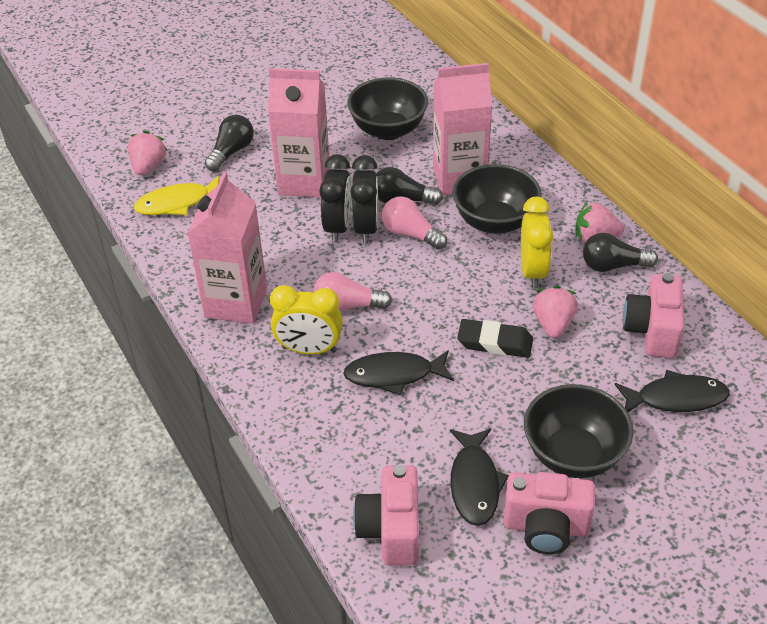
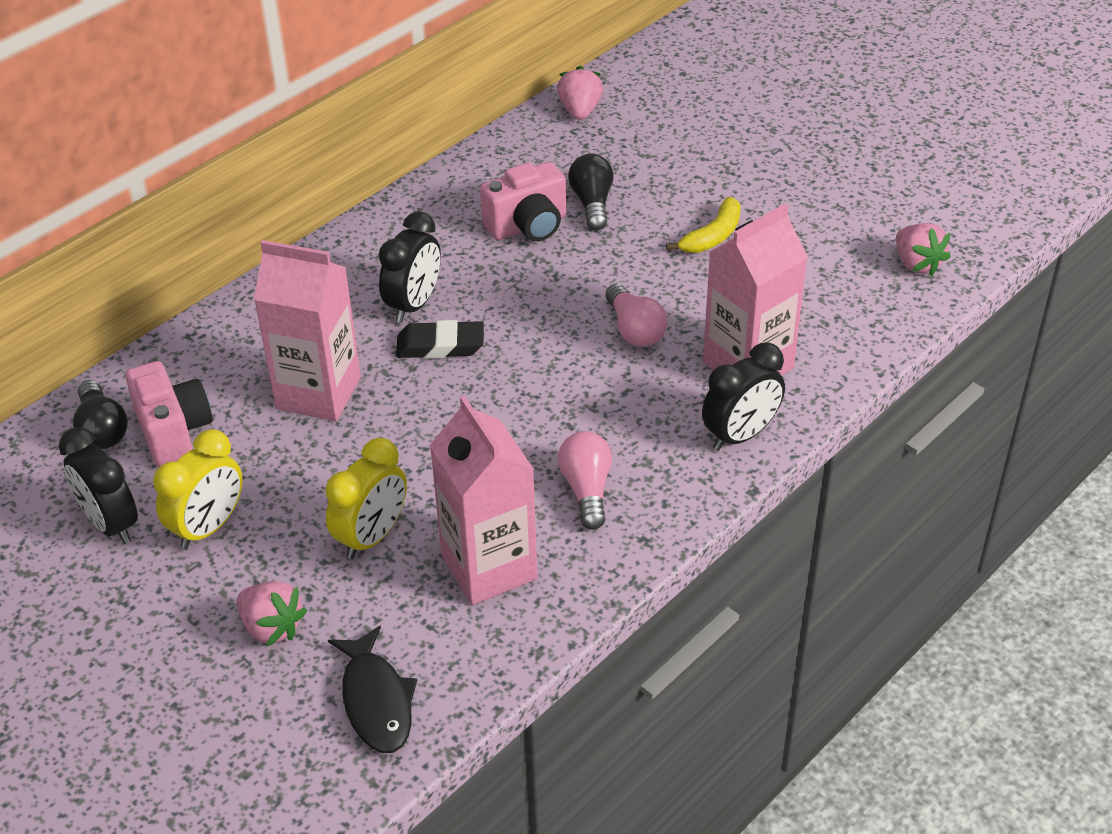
black bowl: [347,77,428,140] [452,164,542,234] [524,384,633,478] = 3 -> none = 0
black clock: [319,154,352,243] [351,155,378,244] = 2 -> [59,427,138,544] [379,211,441,323] [702,342,785,451] = 3
black fish: [343,350,454,395] [450,429,509,526] [615,370,730,412] = 3 -> [328,625,417,753] = 1
black light bulb: [205,115,254,171] [376,167,443,205] [583,233,658,272] = 3 -> [73,380,128,449] [568,154,614,231] = 2
pink camera: [353,465,419,565] [504,472,595,554] [623,273,684,358] = 3 -> [125,361,213,467] [480,162,566,241] = 2
yellow banana: none = 0 -> [666,197,741,253] = 1
yellow fish: [134,176,220,215] = 1 -> none = 0

